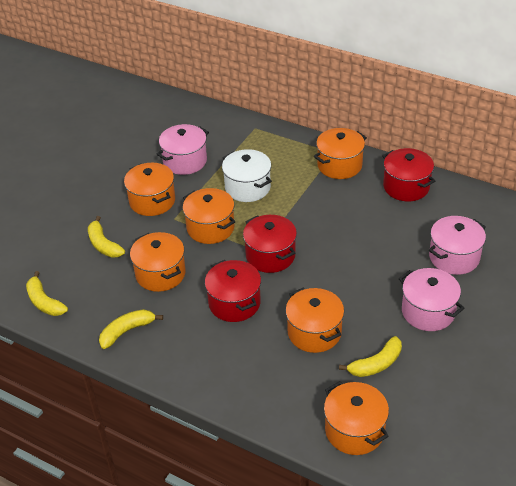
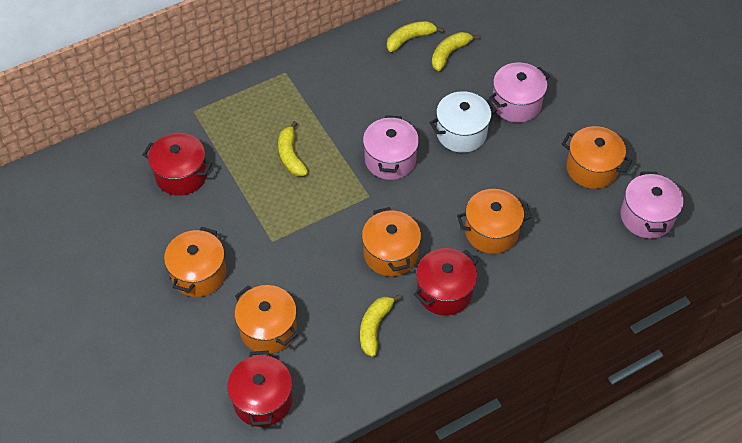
orange pot: [124,163,175,216] [130,232,186,292] [183,188,235,244] [285,288,344,353] [314,128,367,179] [324,381,389,455] = 6 -> [164,227,226,297] [235,285,298,354] [362,207,421,276] [457,189,532,254] [562,126,632,189] = 5

